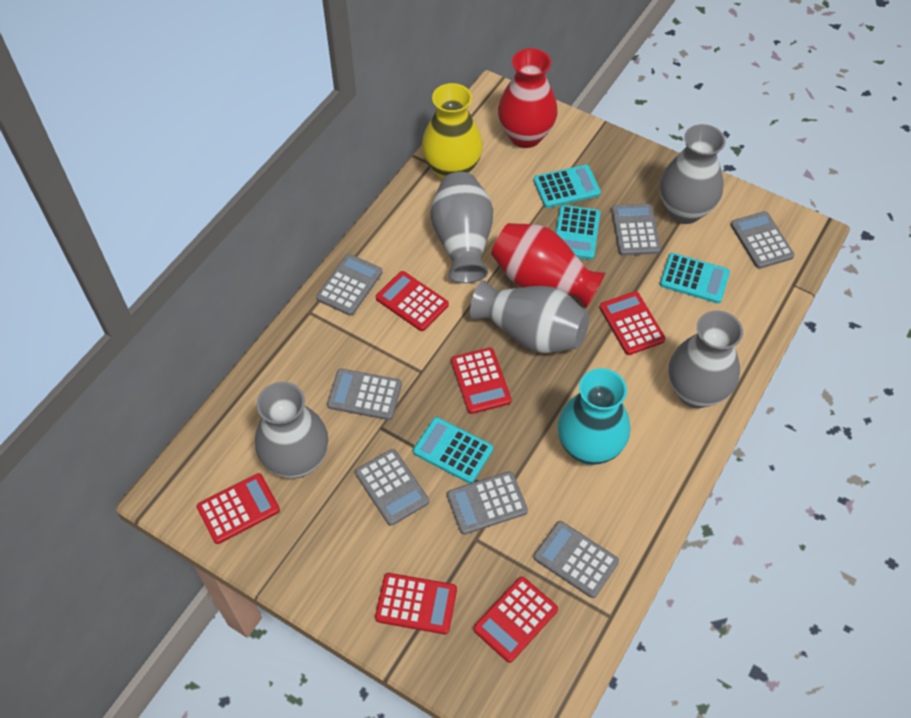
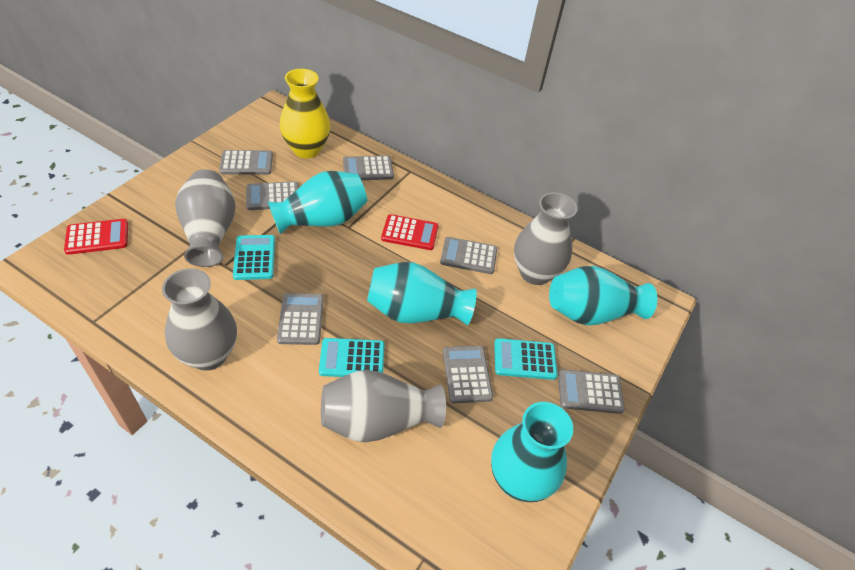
grey vase: [255,382,328,478] [430,172,493,283] [470,280,589,353] [660,124,726,224] [669,310,743,408] = 5 -> [162,268,237,371] [175,169,236,267] [321,370,446,442] [514,192,577,285] = 4
red calculator: [197,473,280,544] [375,573,457,634] [376,271,449,331] [451,348,512,414] [473,577,558,663] [600,291,666,355] = 6 -> [64,219,128,255] [381,214,439,250] = 2
red vase: [491,223,606,308] [498,48,557,148] = 2 -> none = 0
turquoise calculator: [413,417,493,484] [533,165,601,208] [556,205,600,259] [660,253,730,303] = 4 -> [233,235,275,280] [319,338,385,377] [494,338,558,380] = 3
turquoise vase: [558,368,630,465] = 1 -> [268,171,367,234] [367,262,477,325] [491,402,573,502] [549,266,657,325] = 4

